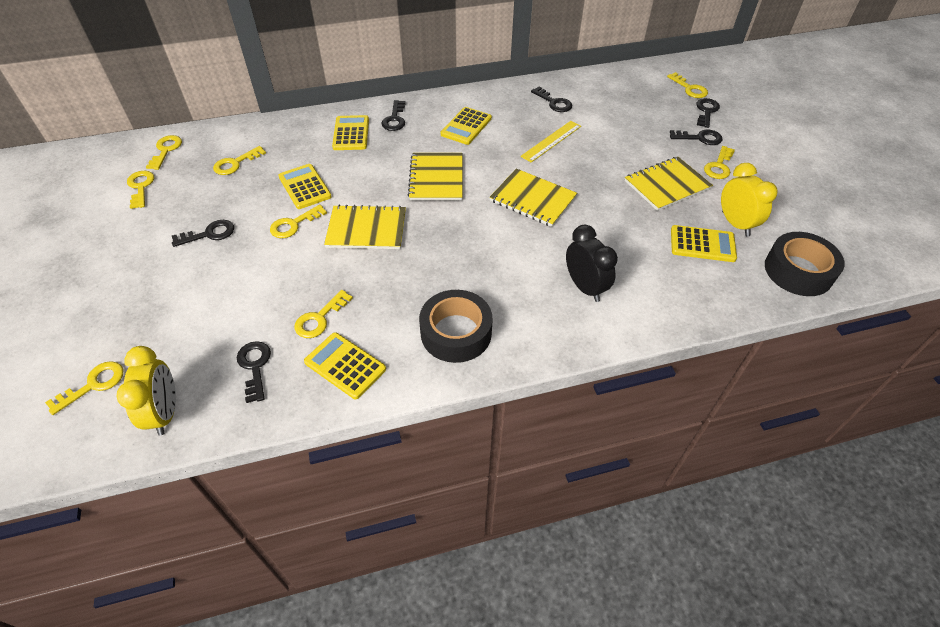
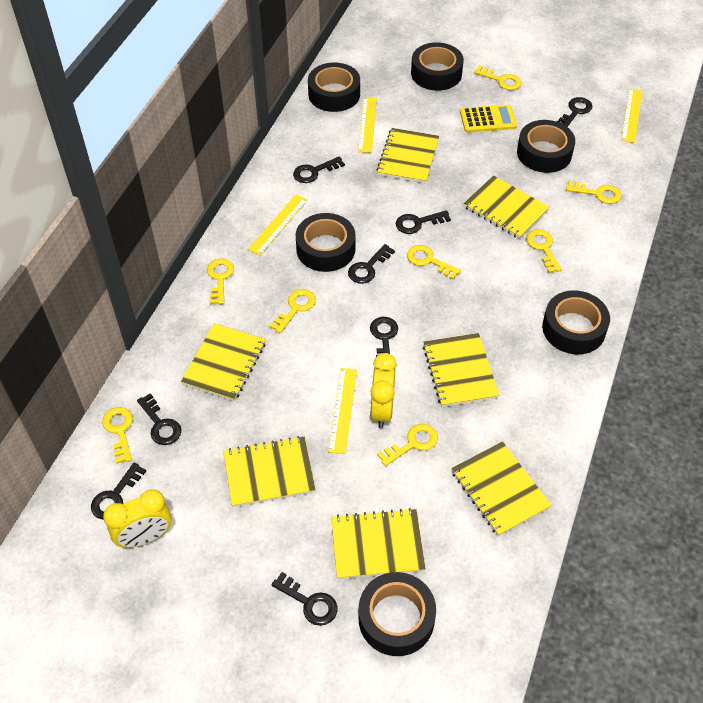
black clock: [566,225,618,302] = 1 -> none = 0
black key: [172,220,234,247] [237,341,271,403] [381,100,406,131] [531,87,572,112] [670,130,722,145] [696,98,720,128] = 6 -> [91,462,146,520] [137,393,182,445] [272,572,337,626] [293,156,345,183] [348,244,395,284] [370,317,398,357] [396,210,451,234] [557,97,592,127] = 8
black tape: [419,290,493,363] [765,232,845,296] = 2 -> [296,213,356,272] [308,63,360,112] [359,572,436,656] [411,42,464,91] [517,120,575,173] [542,290,610,354] = 6
yellow calculator: [278,164,332,209] [304,332,386,399] [332,115,369,150] [441,107,492,145] [671,225,737,262] = 5 -> [460,104,517,133] = 1
yellow notebook: [324,205,406,249] [408,153,463,200] [490,169,577,227] [625,157,713,211] = 4 -> [181,323,266,401] [223,436,316,507] [331,508,426,579] [376,128,439,183] [423,333,500,407] [451,441,552,536] [463,176,550,239] = 7
yellow ruler: [521,121,581,162] = 1 -> [248,194,308,255] [328,368,357,454] [358,97,377,153] [621,88,642,143] = 4

